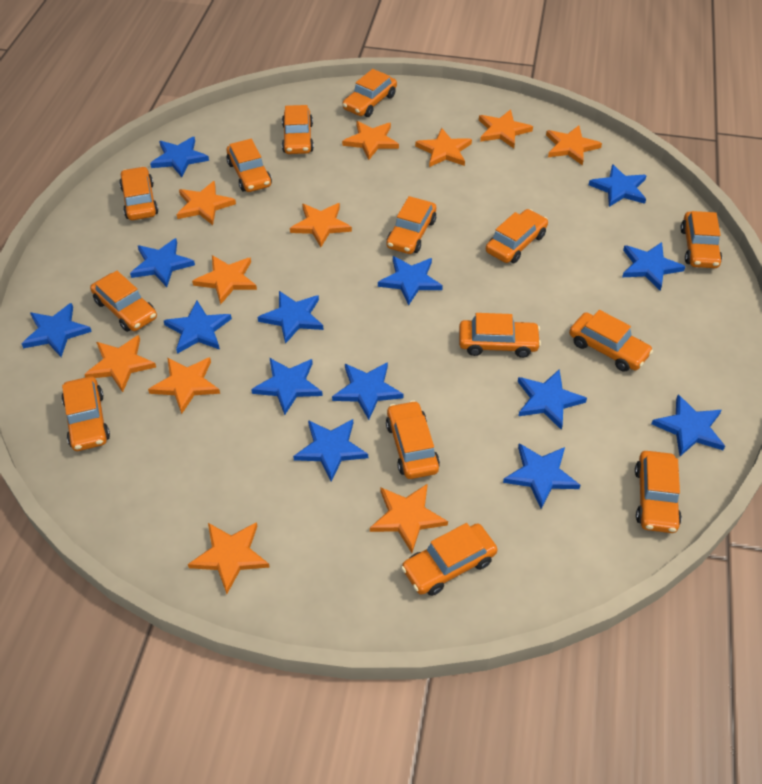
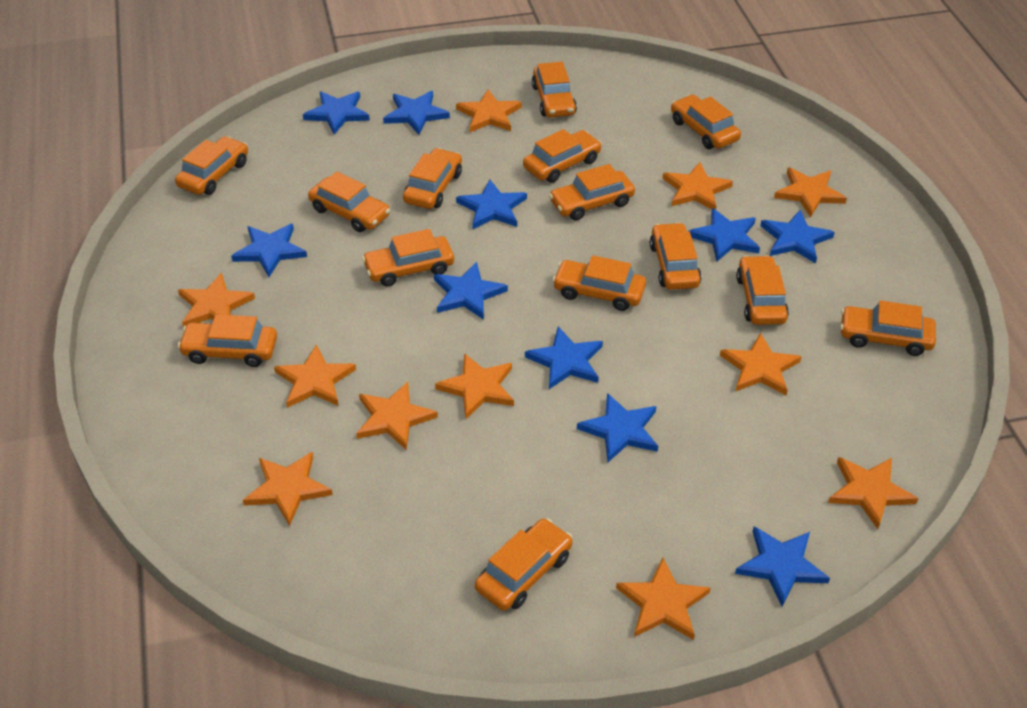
blue star: [22,303,92,357] [130,238,195,287] [150,137,209,177] [164,301,232,354] [251,358,323,415] [258,291,324,344] [293,419,368,482] [332,362,403,420] [378,256,443,306] [503,443,580,509] [518,369,587,430] [589,164,647,207] [622,242,686,291] [651,395,725,456] = 14 -> [231,224,307,277] [303,91,370,135] [383,91,450,135] [434,262,508,320] [456,179,527,229] [525,327,603,389] [577,393,658,462] [689,208,760,261] [735,526,830,607] [760,210,835,263] = 10

